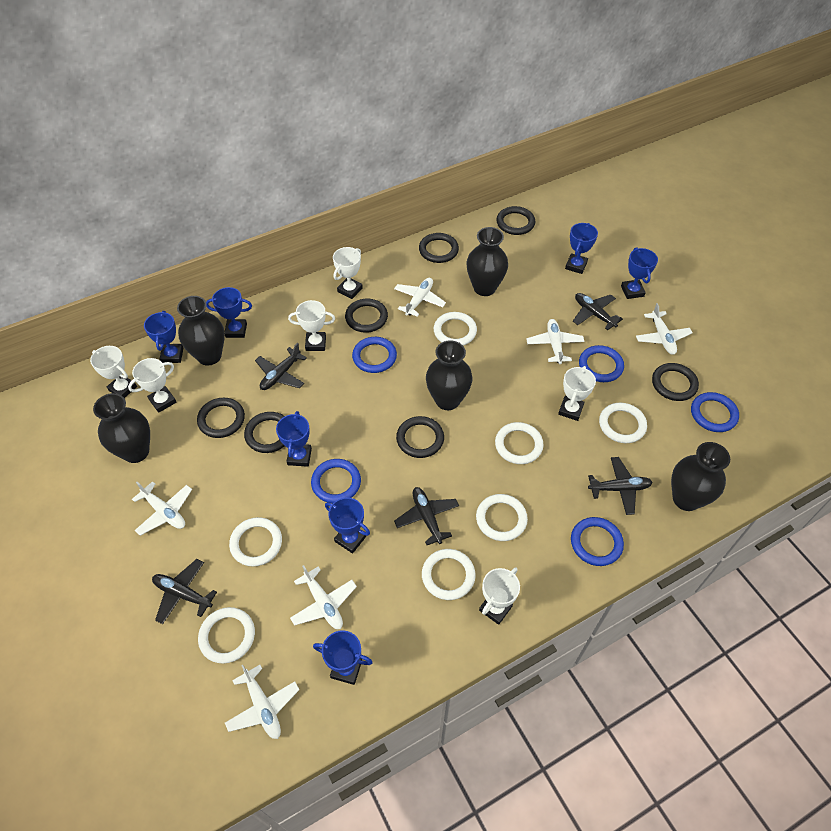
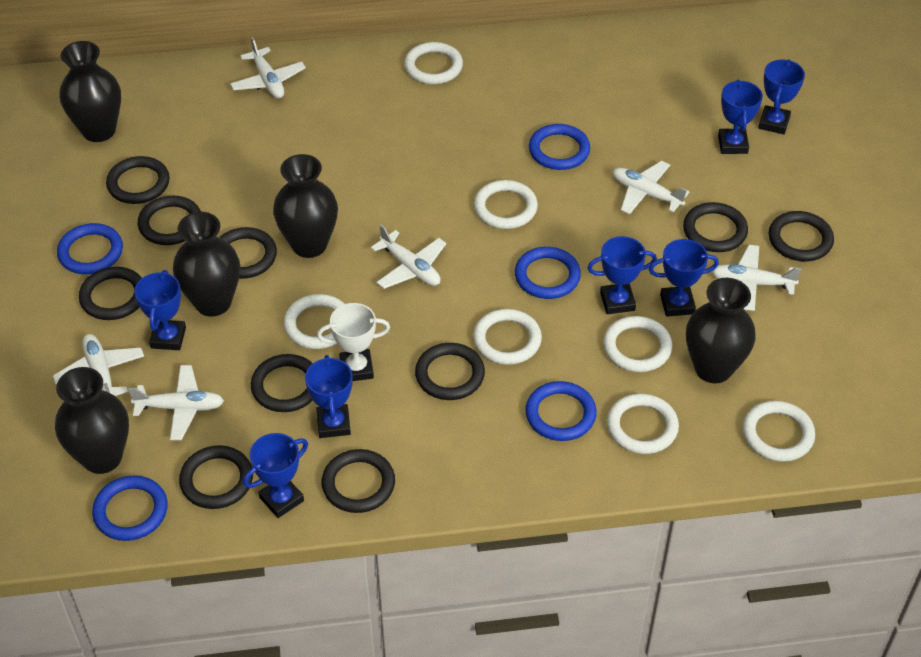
black plane: [152,559,217,624] [255,343,307,390] [394,487,459,545] [573,293,623,330] [588,457,653,515] = 5 -> none = 0
black ring: [197,398,245,438] [244,412,285,453] [345,299,388,333] [396,416,444,458] [419,233,459,263] [497,206,535,235] [652,363,699,401] = 7 -> [79,267,142,320] [106,156,170,204] [138,196,201,245] [179,445,253,509] [219,227,277,279] [251,354,313,412] [322,449,395,513] [415,343,485,400] [683,202,748,252] [769,211,834,261] = 10
white trophy: [90,346,137,398] [128,358,177,413] [288,300,335,351] [333,247,363,299] [479,567,520,625] [558,366,596,421] = 6 -> [317,303,390,381] = 1

